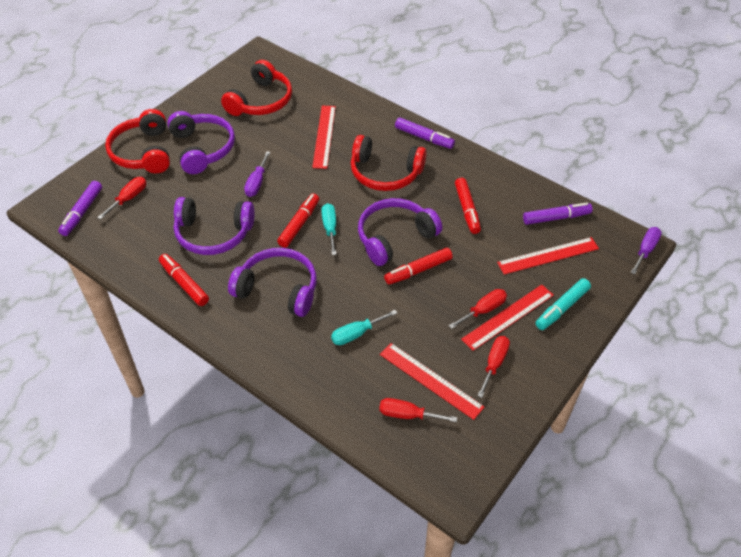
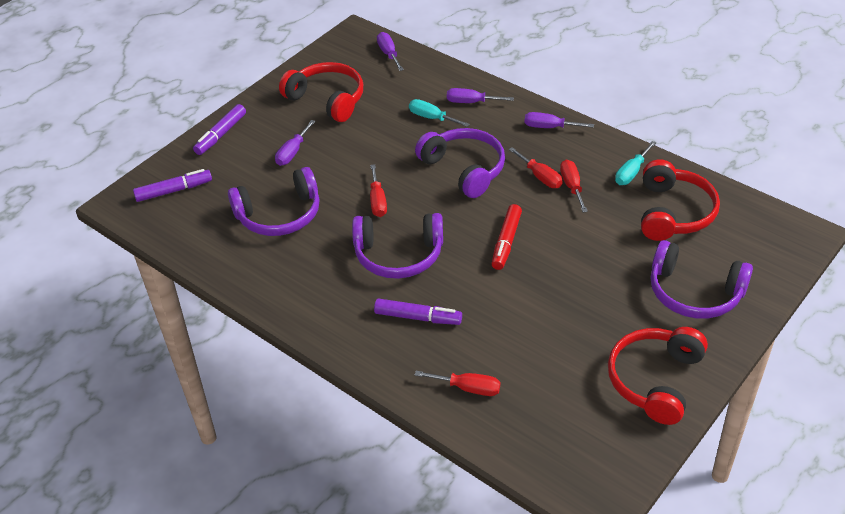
purple screwdriver: [244,151,270,197] [631,227,662,274] = 2 -> [275,120,315,166] [377,32,404,71] [447,88,514,103] [524,112,594,128] = 4
red marker: [159,254,209,306] [277,193,319,248] [384,247,453,285] [455,178,481,234] = 4 -> [491,204,522,270] = 1
red ruler: [312,106,336,169] [380,343,484,420] [461,285,554,351] [497,237,599,274] = 4 -> none = 0
turquoise marker: [535,278,591,330] = 1 -> none = 0

